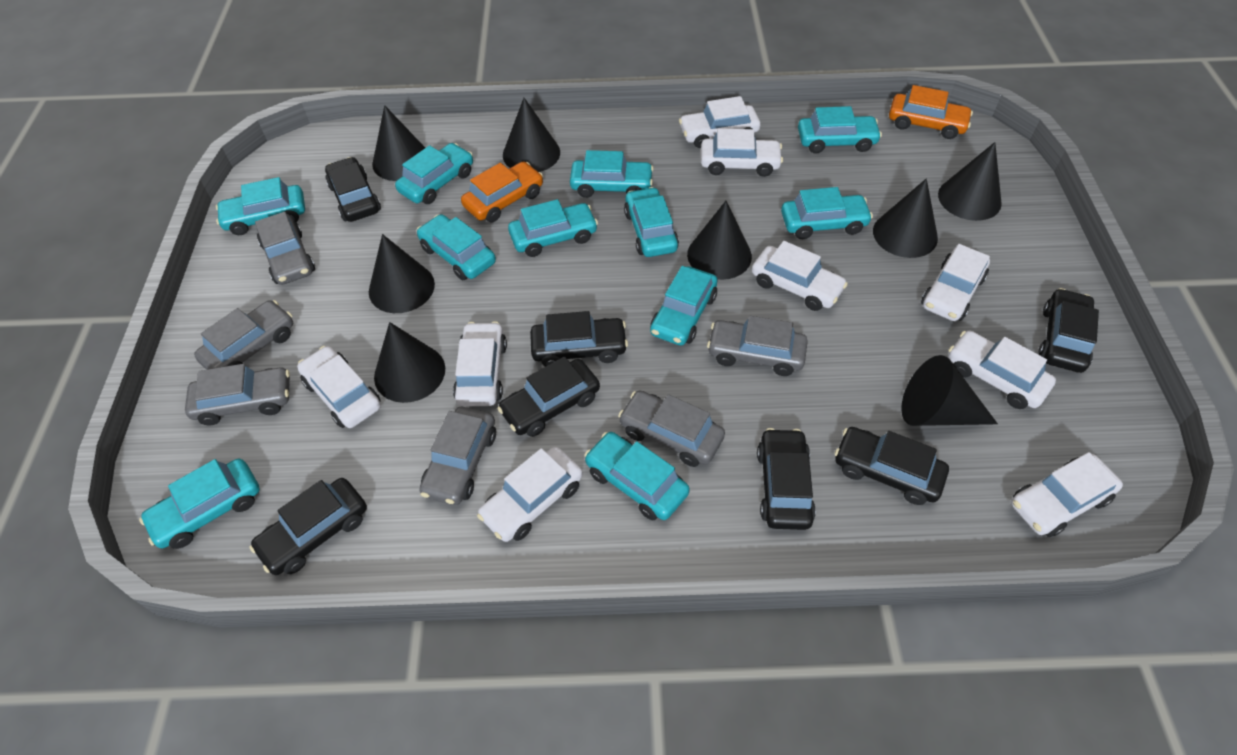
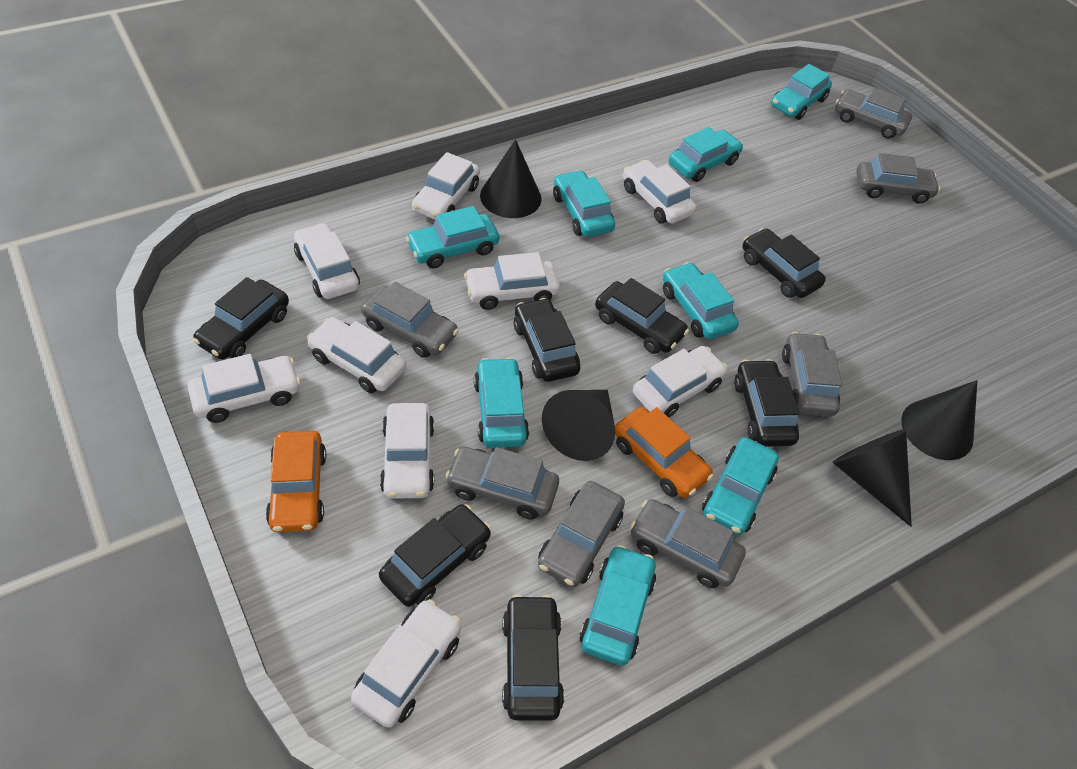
black cone: [369,234,435,313] [372,105,425,181] [374,322,445,403] [503,98,560,172] [687,201,752,280] [873,178,938,258] [901,355,998,426] [938,142,1002,221] = 8 -> [480,139,542,218] [542,390,615,461] [832,429,912,527] [901,380,977,460] = 4
grey car: [185,364,290,426] [194,300,293,370] [255,212,315,285] [419,407,496,505] [618,390,725,467] [707,316,808,376] = 6 -> [361,282,459,358] [445,447,559,519] [538,481,625,587] [630,499,746,588] [782,332,842,416] [835,87,912,139] [856,153,940,204] = 7
turquoise car: [139,459,260,549] [216,177,305,235] [395,143,473,204] [417,214,496,280] [508,199,598,257] [570,150,654,198] [584,432,690,520] [624,187,679,257] [650,266,717,346] [781,187,873,239] [798,106,882,154] = 11 -> [406,206,499,268] [474,357,529,448] [553,170,615,237] [579,545,656,666] [663,262,739,339] [669,127,743,182] [702,437,779,535] [771,64,832,120] = 8

